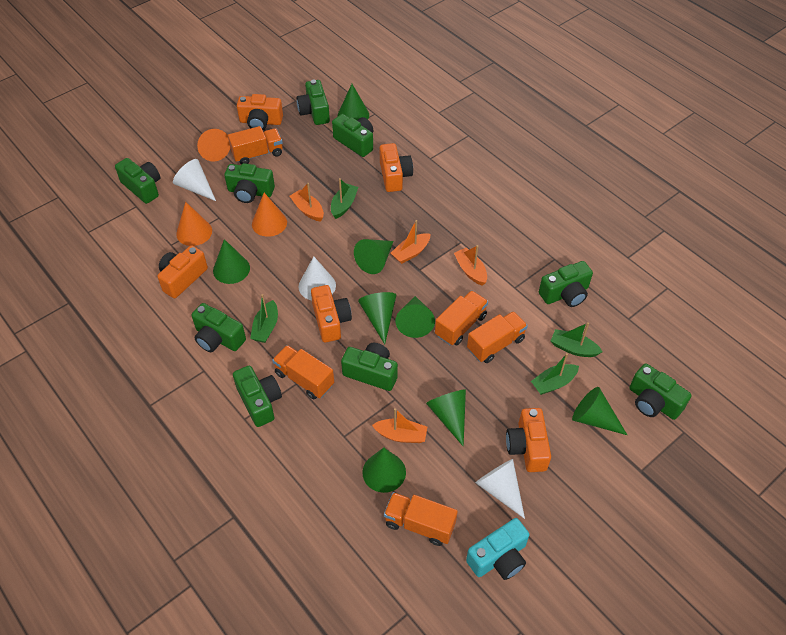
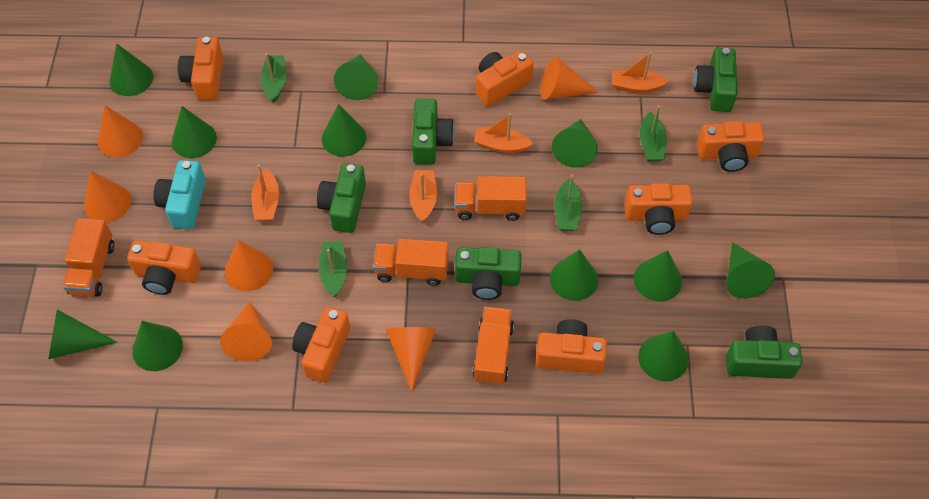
green camera: [115,158,160,204] [191,303,246,352] [224,163,275,203] [233,366,282,427] [296,80,330,125] [332,114,373,157] [341,343,398,391] [539,261,593,307] [629,363,692,420] = 9 -> [317,163,366,233] [412,99,454,165] [455,247,522,300] [694,48,738,112] [726,325,802,379] = 5
green cone: [213,239,250,284] [338,84,369,120] [354,239,394,274] [358,292,396,344] [363,447,406,493] [396,296,435,338] [426,389,466,446] [572,387,627,435] = 8 -> [48,309,118,359] [109,44,153,96] [132,321,183,371] [172,106,217,158] [322,104,366,157] [334,55,378,100] [550,249,598,301] [552,119,598,168] [634,250,682,302] [638,331,689,381] [726,242,775,298] = 11
orange camera: [157,245,208,298] [237,94,283,130] [311,285,352,343] [380,143,413,192] [506,408,551,472] = 5 -> [127,240,201,295] [178,37,223,100] [292,307,350,383] [476,50,534,106] [536,319,607,374] [624,183,693,235] [697,121,765,172] = 7
orange cone: [176,202,212,246] [197,129,230,162] [252,193,287,237] = 3 -> [84,171,131,223] [98,105,143,158] [220,301,272,361] [225,240,273,291] [386,327,436,392] [541,57,599,100] = 6
orange truck: [228,126,283,165] [272,345,334,399] [384,492,458,546] [435,290,488,345] [467,311,528,363] = 5 -> [63,218,114,297] [373,239,449,286] [455,176,527,221] [472,306,514,386] = 4
white cone: [173,159,216,201] [299,256,336,300] [476,459,525,519] = 3 -> none = 0

